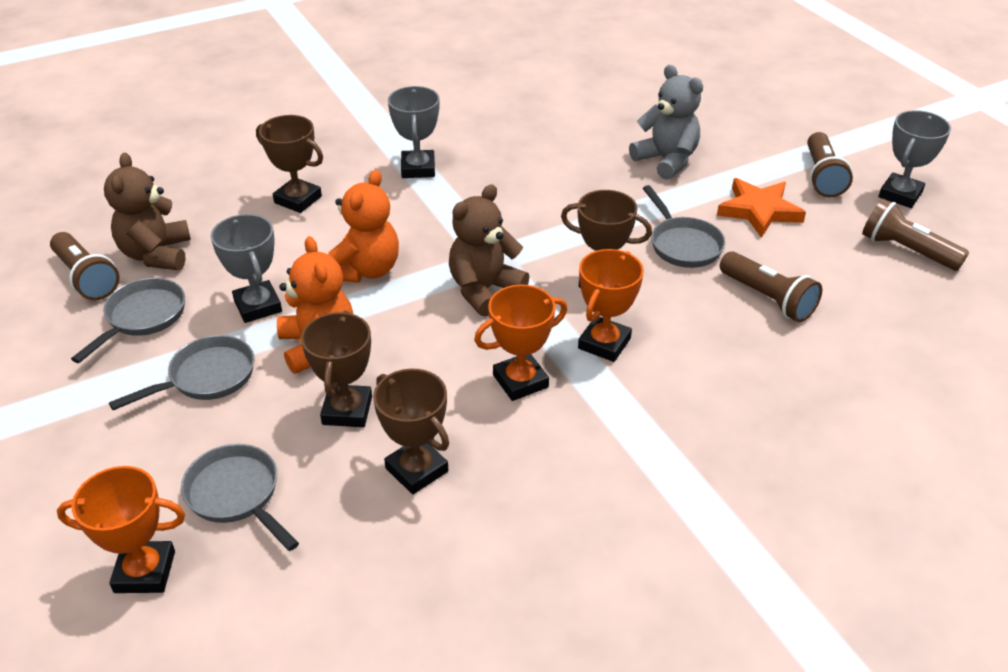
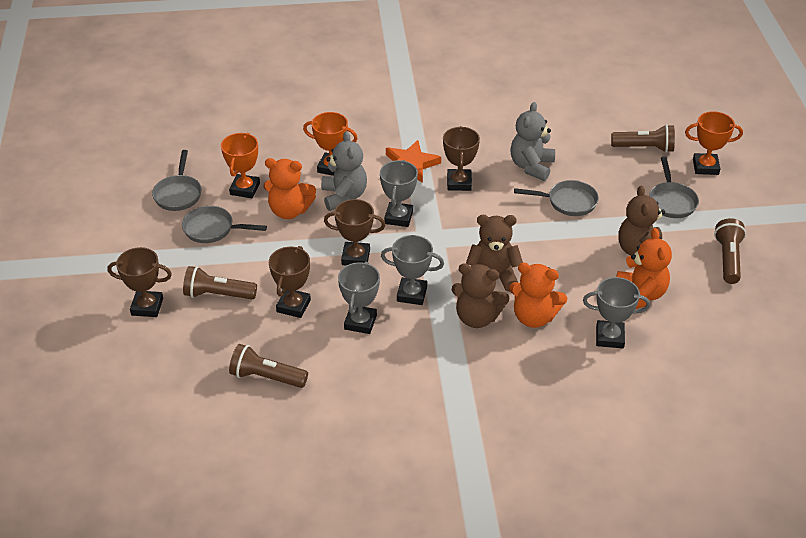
brown teddy bear: [104,153,191,270] [449,184,529,317] = 2 -> [452,263,510,328] [466,215,523,292] [619,185,665,255] = 3
grey teddy bear: [629,65,703,180] = 1 -> [321,131,367,211] [510,102,555,181] = 2
grey trophy: [210,214,282,323] [388,86,440,178] [879,110,951,208] = 3 -> [338,261,380,334] [380,160,418,227] [381,235,444,305] [583,277,650,348] = 4
orange teddy bear: [277,236,353,374] [328,170,399,283] = 2 -> [264,158,316,219] [509,263,567,328] [616,228,672,309] = 3

